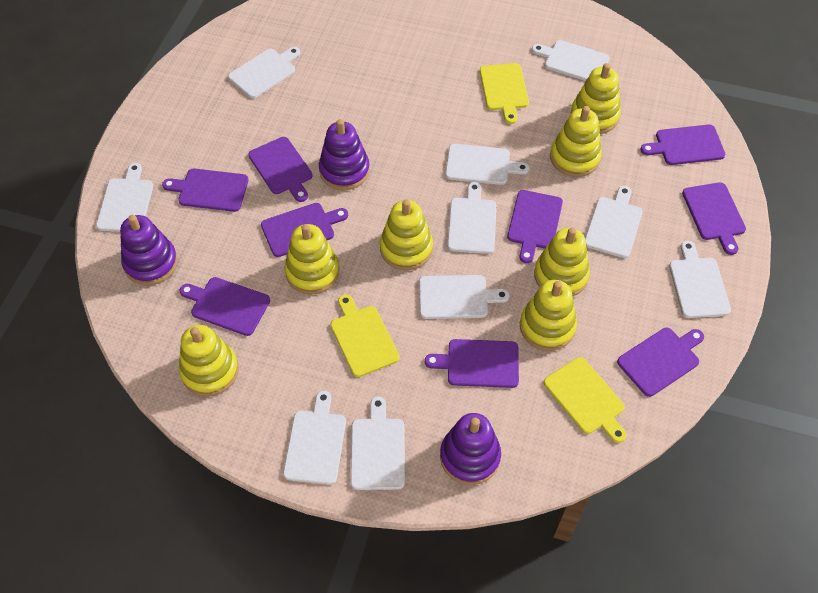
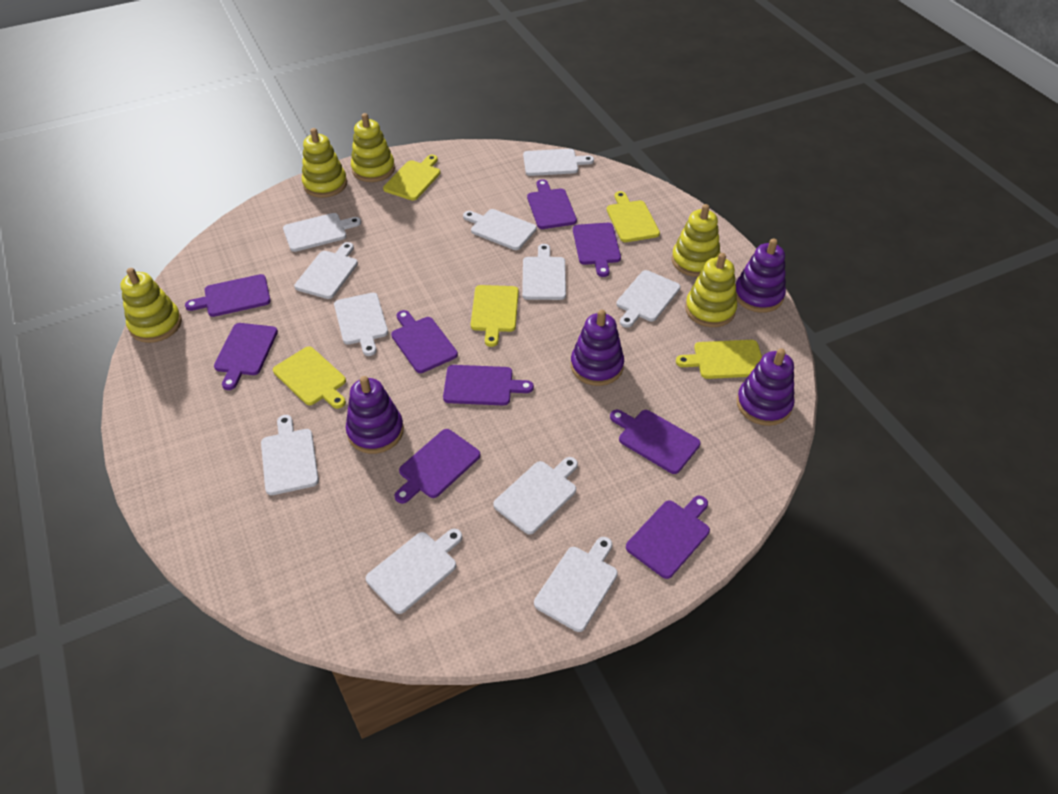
purple stacking toy: [120,215,178,285] [319,119,370,190] [440,413,501,485] = 3 -> [346,376,404,454] [571,310,624,386] [736,239,786,313] [737,348,795,426] = 4
white cutting board: [96,163,153,232] [228,47,300,98] [283,391,346,485] [351,397,405,490] [419,275,510,319] [445,144,530,185] [448,182,496,254] [532,40,610,81] [585,186,642,258] [669,241,731,318] = 10 -> [261,415,319,495] [283,213,361,252] [294,242,358,299] [334,293,388,356] [366,529,462,614] [463,209,537,250] [493,457,578,534] [522,244,566,300] [523,149,594,176] [534,537,618,632] [616,270,680,328] = 11
yellow cutting board: [331,294,400,377] [480,63,529,124] [544,357,627,443] = 3 -> [273,347,346,409] [383,155,440,201] [471,285,519,347] [607,191,660,242] [676,340,762,379] = 5
yellow stacking toy: [179,325,239,396] [285,224,339,294] [380,199,433,270] [520,280,577,351] [534,228,590,296] [550,106,602,177] [571,63,621,134] = 7 -> [121,268,182,343] [302,128,347,198] [351,113,395,182] [672,204,721,277] [685,253,737,327] = 5

